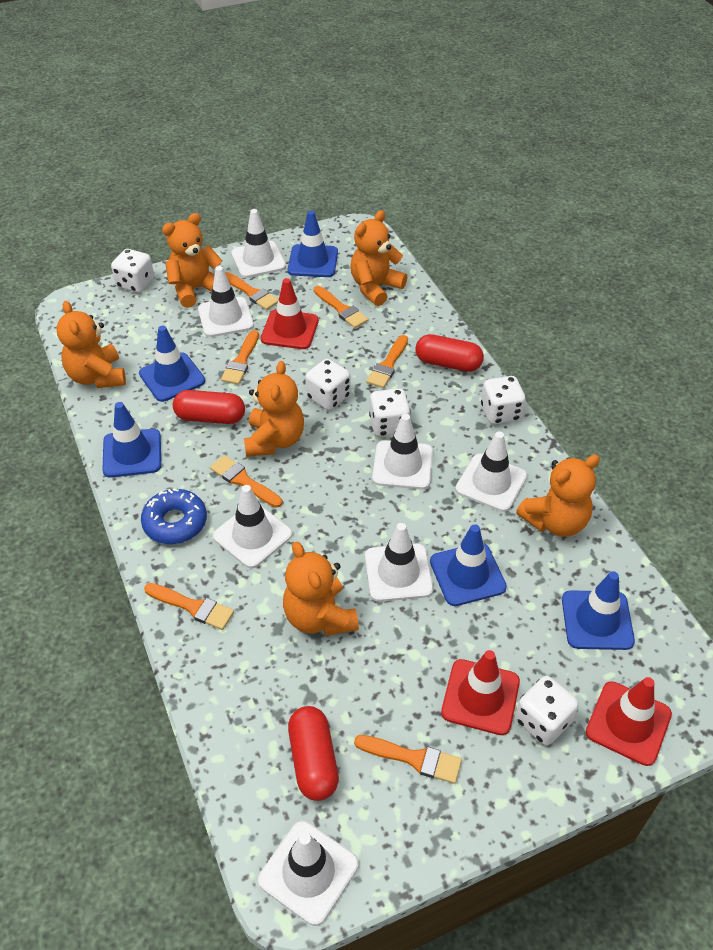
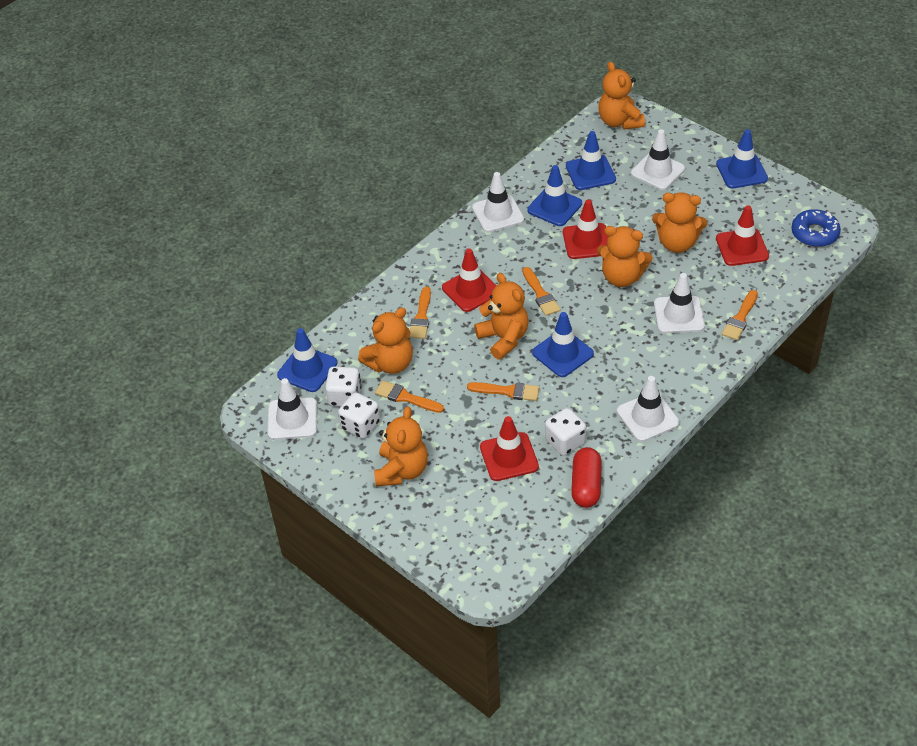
orange brush: [144,583,234,630] [210,455,282,508] [221,330,259,384] [225,272,278,310] [314,286,368,328] [354,735,462,784] [366,335,408,388] = 7 -> [375,380,444,413] [409,287,431,339] [467,382,540,401] [522,267,561,316] [722,290,758,340] = 5
red capsule: [173,390,245,424] [288,706,339,801] [415,334,484,372] = 3 -> [571,447,602,508] = 1
red traffic cone: [261,278,319,349] [441,650,520,735] [586,677,672,766] = 3 -> [442,249,497,312] [480,416,539,481] [563,200,608,259] [716,205,769,266] = 4
white dice: [111,249,154,293] [305,359,351,410] [369,388,411,437] [481,376,526,424] [515,676,579,745] = 5 -> [325,367,362,406] [338,392,380,439] [545,408,586,456] = 3
white traffic cone: [198,266,254,337] [213,485,292,569] [231,209,286,278] [258,821,359,926] [365,523,434,602] [372,414,433,489] [455,431,527,512] = 7 -> [268,378,317,440] [472,172,524,232] [617,376,680,442] [631,129,685,190] [654,273,705,333] = 5

